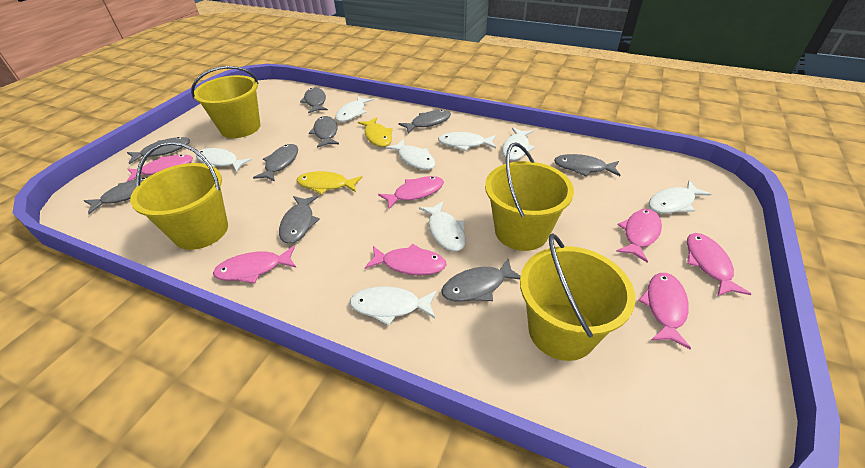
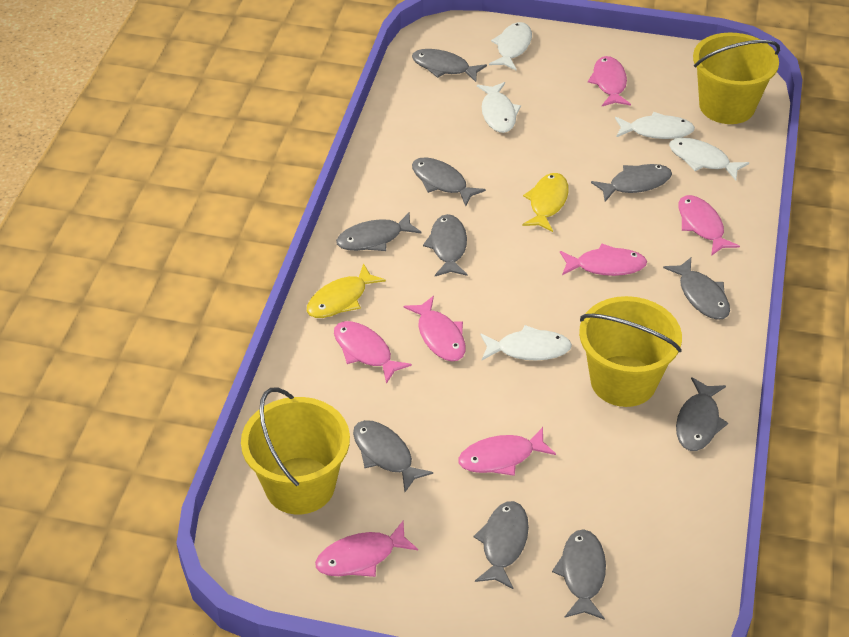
grey fish: [84,177,148,214] [127,137,190,164] [253,144,298,182] [279,196,320,244] [300,88,328,113] [309,116,339,148] [398,110,451,134] [441,259,521,302] [554,154,620,176] = 9 -> [336,213,422,251] [353,420,433,492] [412,49,487,82] [412,157,486,207] [423,214,468,276] [473,501,529,589] [552,529,606,620] [591,164,672,202] [663,257,730,320] [676,377,728,451] = 10
white fish: [196,148,252,172] [335,96,373,122] [349,286,437,326] [386,139,435,170] [419,201,466,251] [438,132,496,151] [502,127,535,160] [649,181,711,214] = 8 -> [477,82,521,133] [480,325,572,360] [489,22,532,70] [615,112,695,139] [669,138,749,181] = 5
yellow bucket: [130,142,228,250] [191,66,260,138] [485,142,574,251] [520,233,635,361] = 4 -> [241,387,350,515] [579,296,682,407] [693,33,780,124] = 3

